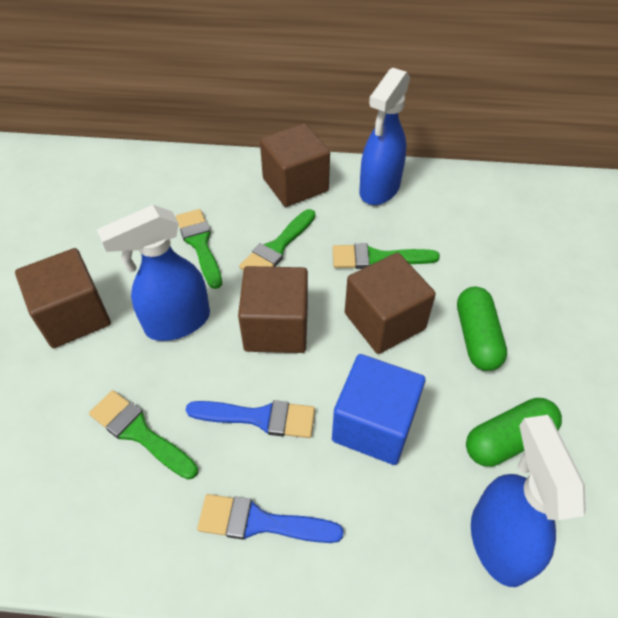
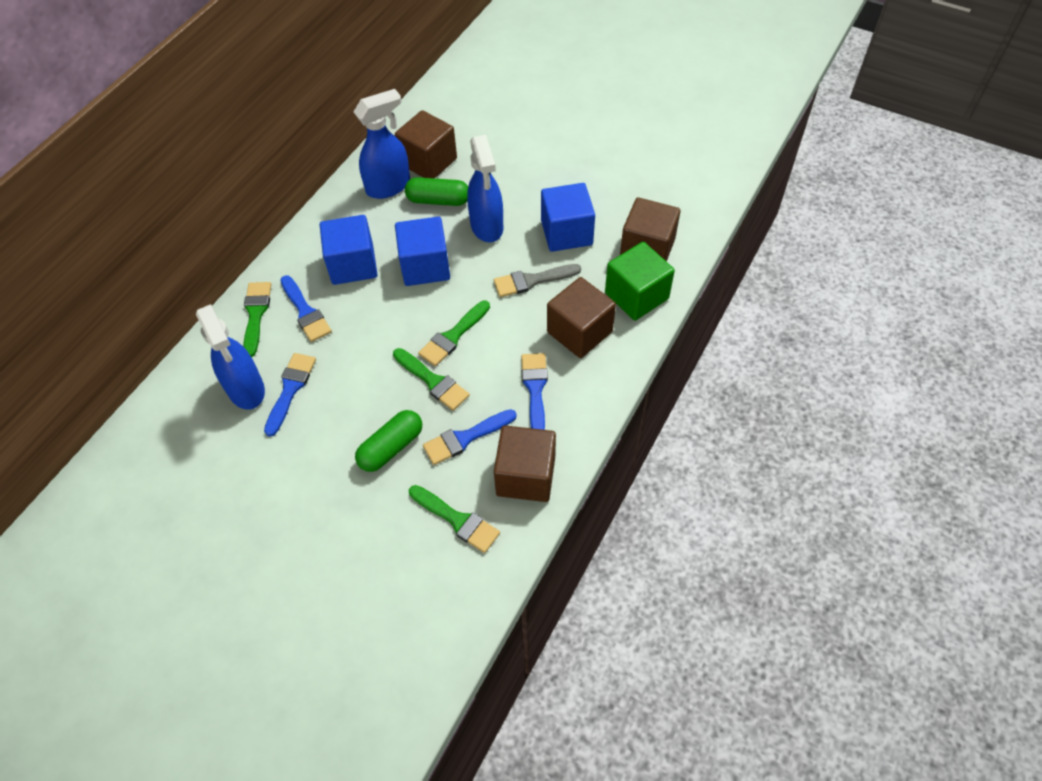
blue brush: [186,400,315,438] [197,494,344,543] = 2 -> [264,353,316,437] [280,275,332,342] [423,409,517,465] [521,353,548,430] = 4
blue cube: [332,354,425,465] = 1 -> [320,215,378,285] [395,217,450,286] [541,183,595,252] = 3
green cube: none = 0 -> [605,242,675,321] = 1
grey brush: none = 0 -> [494,264,581,297] = 1

